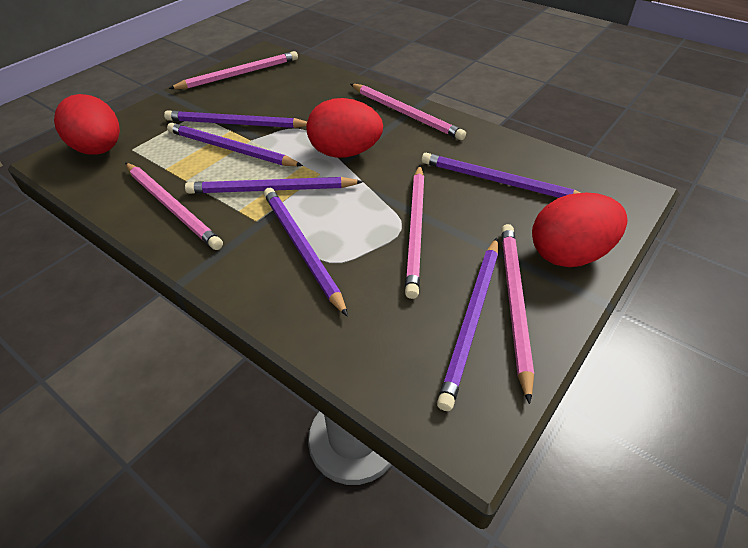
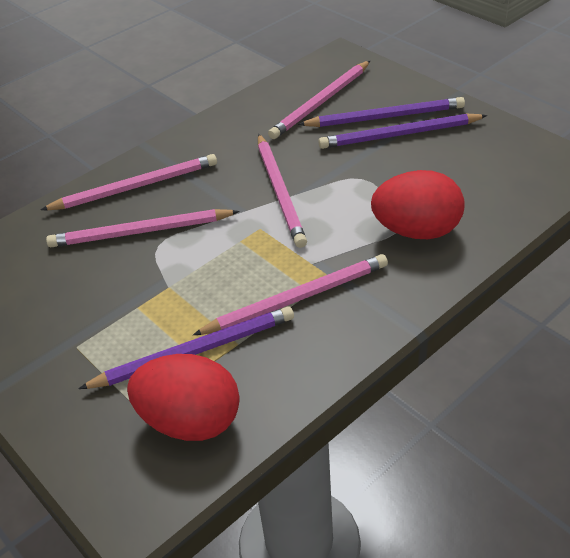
purple pencil: [164,110,307,128] [167,123,303,166] [185,177,364,194] [264,188,348,317] [422,153,581,198] [437,238,498,411] = 6 -> [78,306,294,389] [298,97,465,127] [318,114,487,149] = 3
red egg: [54,94,120,155] [306,98,383,158] [532,193,628,267] = 3 -> [127,354,240,441] [371,170,465,239] = 2

